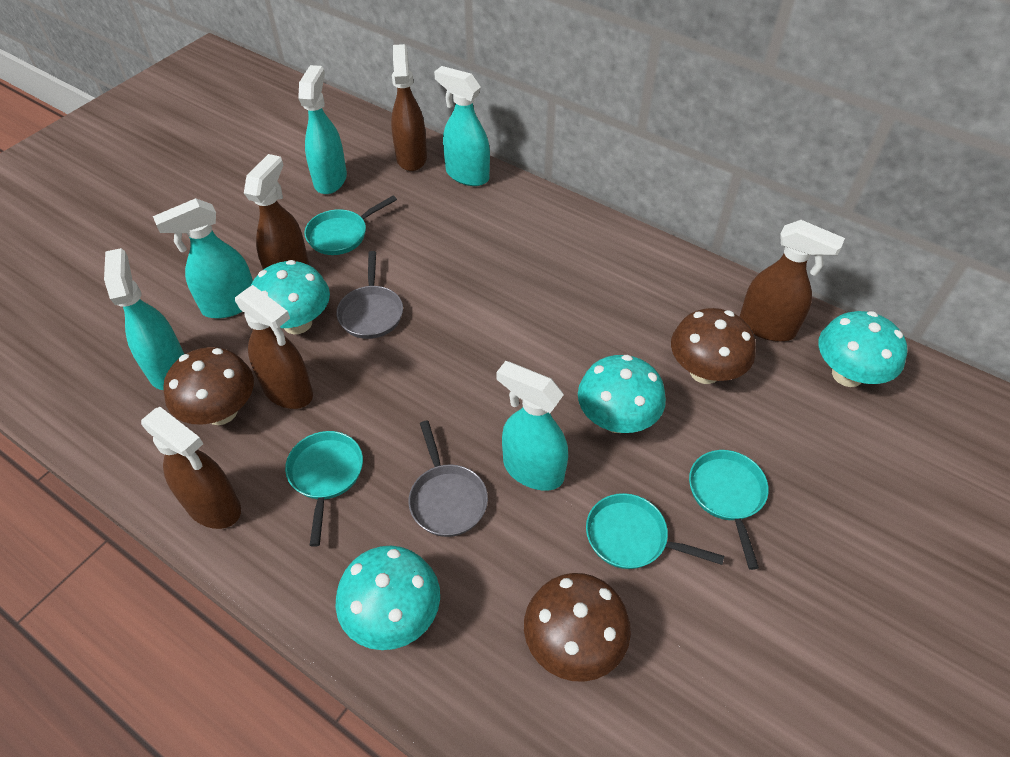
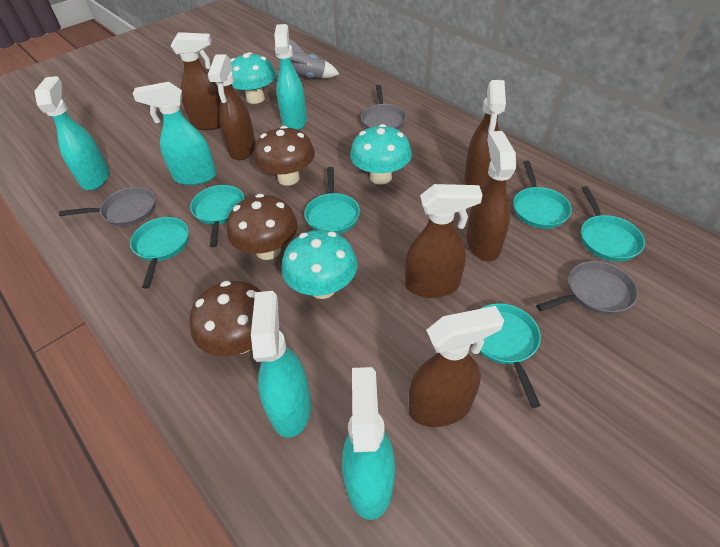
brown spray bottle: [141,407,241,529] [235,285,313,409] [244,154,309,270] [391,44,427,171] [740,220,845,342] = 5 -> [171,32,221,130] [208,54,256,160] [405,184,483,298] [409,306,504,427] [464,80,506,189] [467,131,516,261] = 6
grey pan: [336,251,403,339] [408,421,488,537] = 2 -> [59,187,156,226] [361,85,406,130] [536,261,638,315] = 3
grey rocket: none = 0 -> [274,39,339,80] = 1
turquoise mushroom: [251,260,330,334] [336,546,440,650] [578,355,666,433] [818,311,907,387] = 4 -> [231,52,276,104] [282,230,358,299] [350,124,412,185] = 3
turquoise pan: [285,431,363,547] [304,195,397,255] [586,493,724,569] [689,450,769,570] = 4 -> [130,217,189,289] [190,185,245,247] [304,167,360,234] [480,303,541,408] [513,161,572,229] [581,186,645,262] = 6

